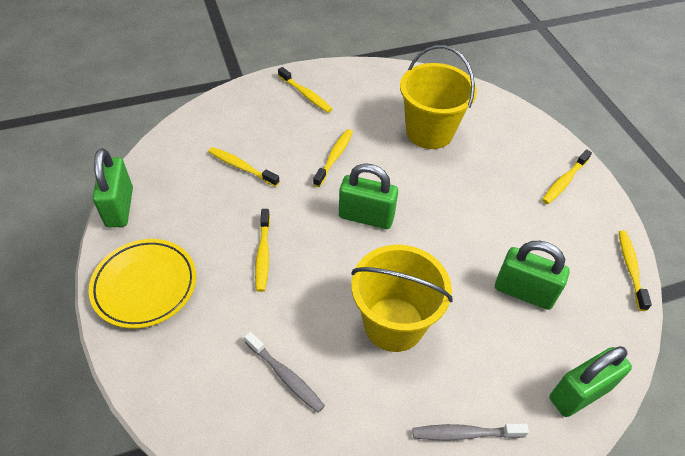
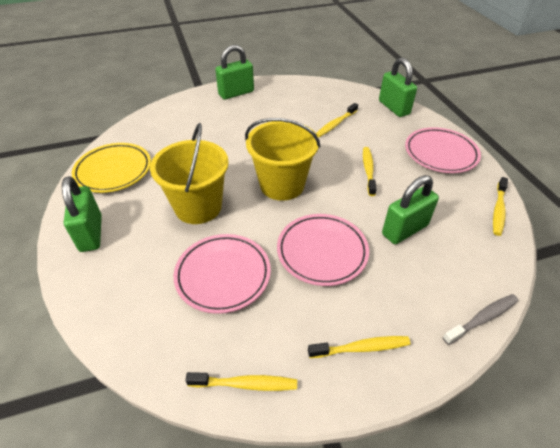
grey toothbrush: [244,332,325,413] [413,424,529,441] = 2 -> [442,294,518,345] = 1
pink plate: none = 0 -> [174,234,271,314] [277,214,369,286] [405,127,481,173] = 3
yellow toothbrush: [208,147,280,187] [255,209,270,292] [278,67,332,113] [313,129,353,187] [542,149,592,204] [619,230,652,311] = 6 -> [185,372,297,391] [308,336,410,358] [316,103,358,137] [363,147,377,196] [493,177,508,236] = 5

